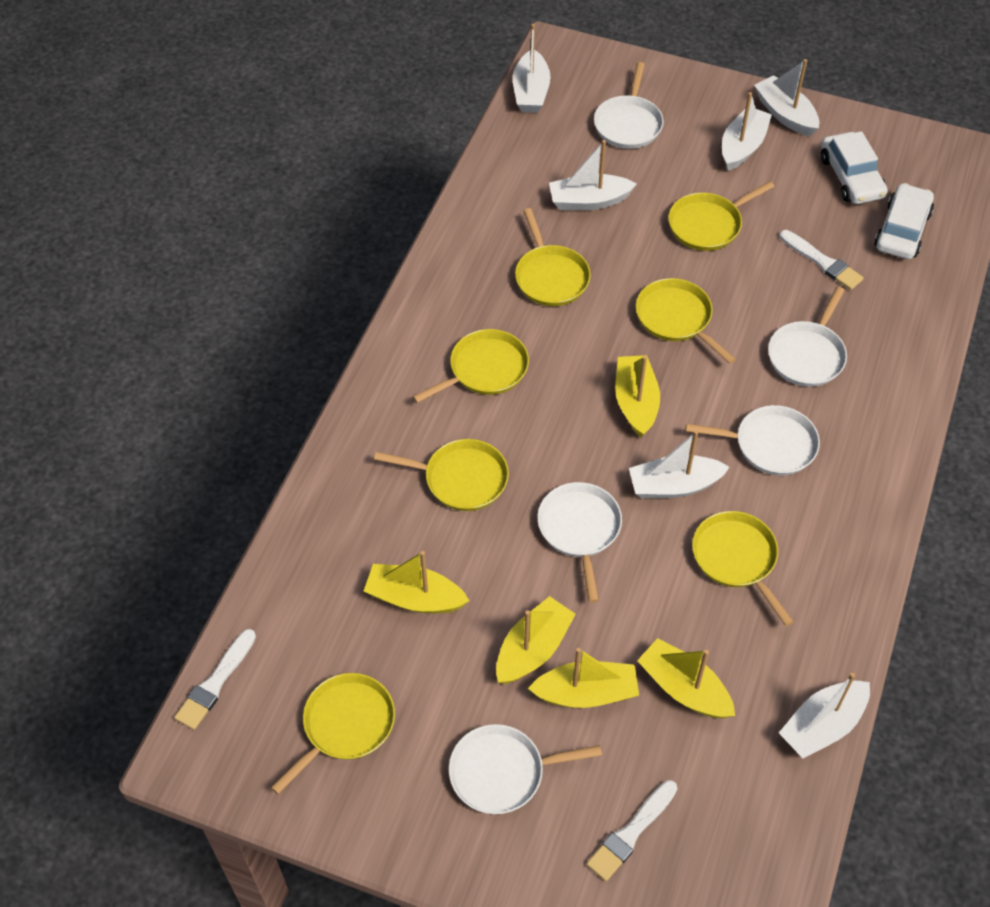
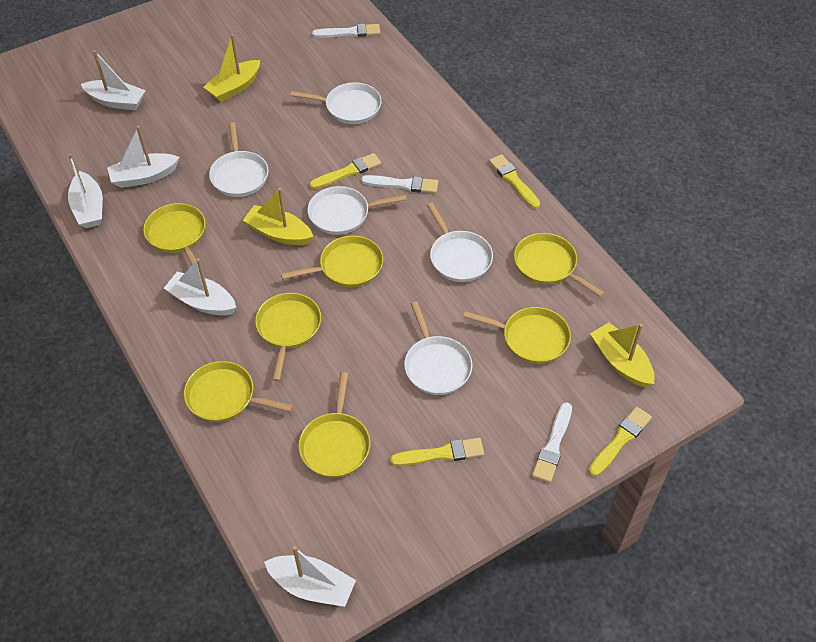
white boat: [513,24,551,113] [549,140,637,210] [629,430,729,499] [722,92,772,171] [754,59,819,136] [779,673,870,758] = 6 -> [68,153,103,228] [81,50,146,111] [107,126,179,188] [164,258,236,316] [264,546,356,607] = 5
white car: [821,131,888,204] [874,183,934,259] = 2 -> none = 0
yellow boat: [364,551,470,614] [496,596,576,684] [528,648,639,708] [615,355,660,437] [637,638,735,718] = 5 -> [203,34,260,102] [243,188,313,245] [590,322,655,388] = 3
yellow brush: none = 0 -> [309,153,381,189] [390,438,484,466] [489,154,540,209] [589,406,652,476] = 4

